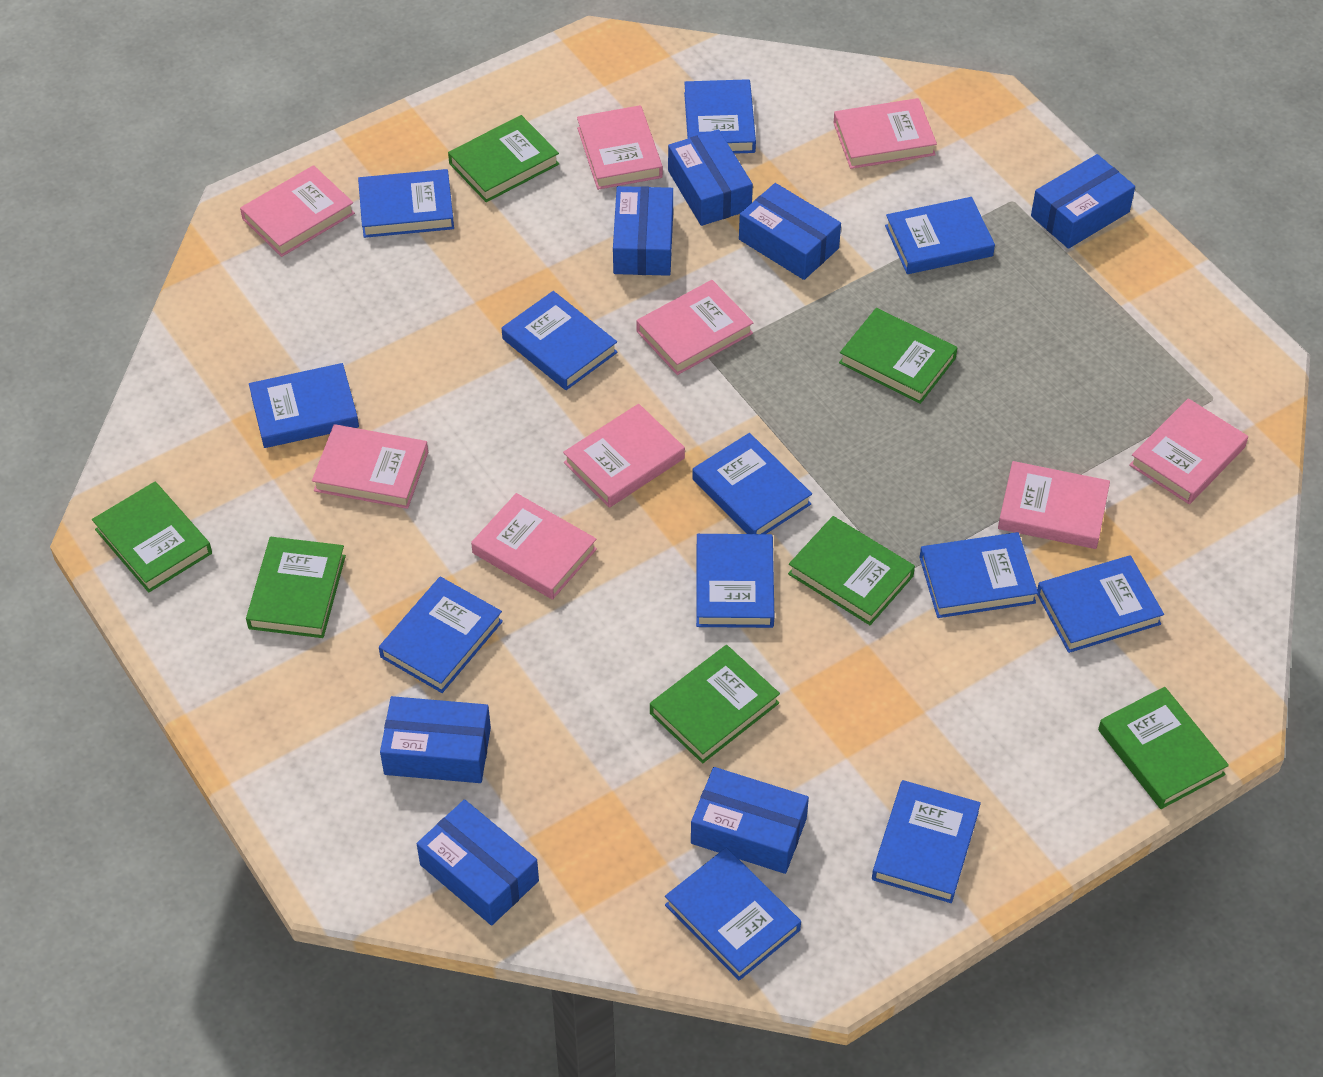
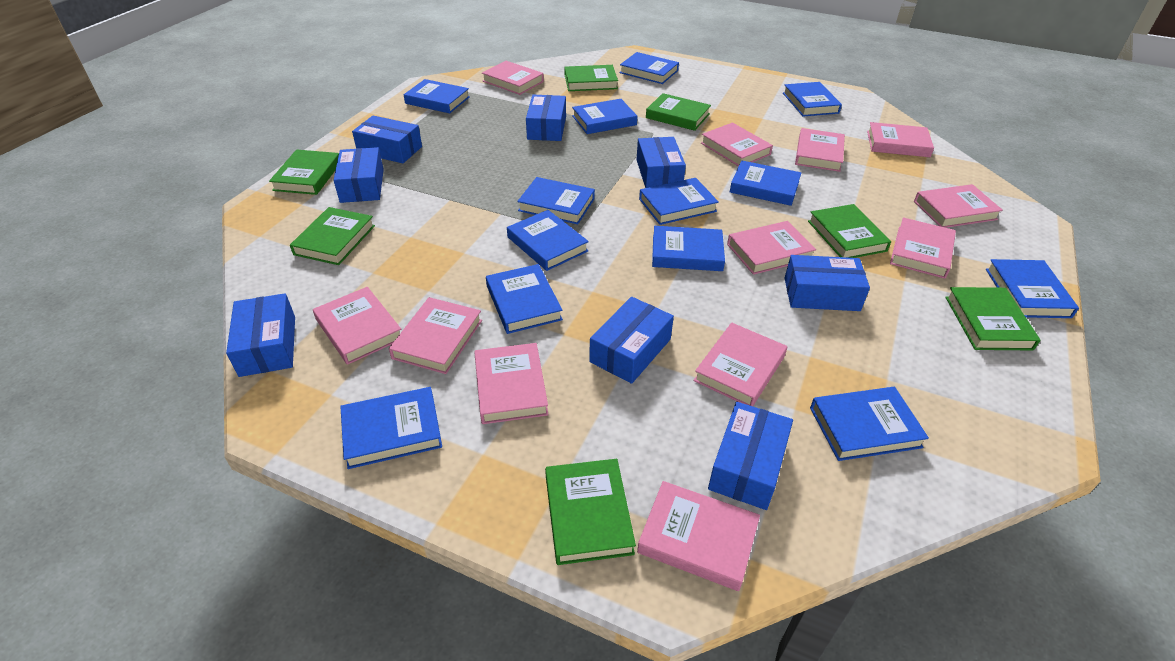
blue book: [249,363,359,448] [358,169,454,238] [379,577,503,693] [502,291,617,390] [665,848,801,981] [684,79,756,154] [692,433,812,534] [696,534,775,628] [872,780,981,903] [885,197,995,274] [919,532,1038,618] [1037,555,1164,653] = 12 -> [340,387,442,469] [404,79,470,113] [486,264,563,334] [507,210,589,271] [517,177,595,224] [572,99,637,134] [620,52,679,84] [639,178,719,225] [652,226,725,271] [730,160,801,206] [783,82,842,117] [810,387,929,461] [986,259,1079,318] = 13
blue box: [380,696,491,783] [417,799,539,926] [613,186,673,276] [668,129,753,226] [691,767,809,874] [739,183,841,280] [1031,154,1135,249] = 7 -> [226,293,295,377] [333,147,384,203] [352,116,422,163] [526,95,566,141] [589,297,674,384] [636,137,686,188] [708,402,793,510] [785,255,870,311] = 8
pink book: [240,165,355,257] [312,424,428,509] [471,493,597,600] [563,404,685,508] [577,105,663,190] [636,280,753,375] [833,98,937,169] [998,461,1110,549] [1129,398,1248,504] = 9 -> [313,287,401,365] [389,297,482,374] [474,343,549,424] [482,61,544,95] [637,481,760,591] [693,322,787,406] [701,123,773,167] [727,221,816,275] [795,128,845,172] [867,122,934,157] [890,217,956,279] [914,184,1003,228] = 12

